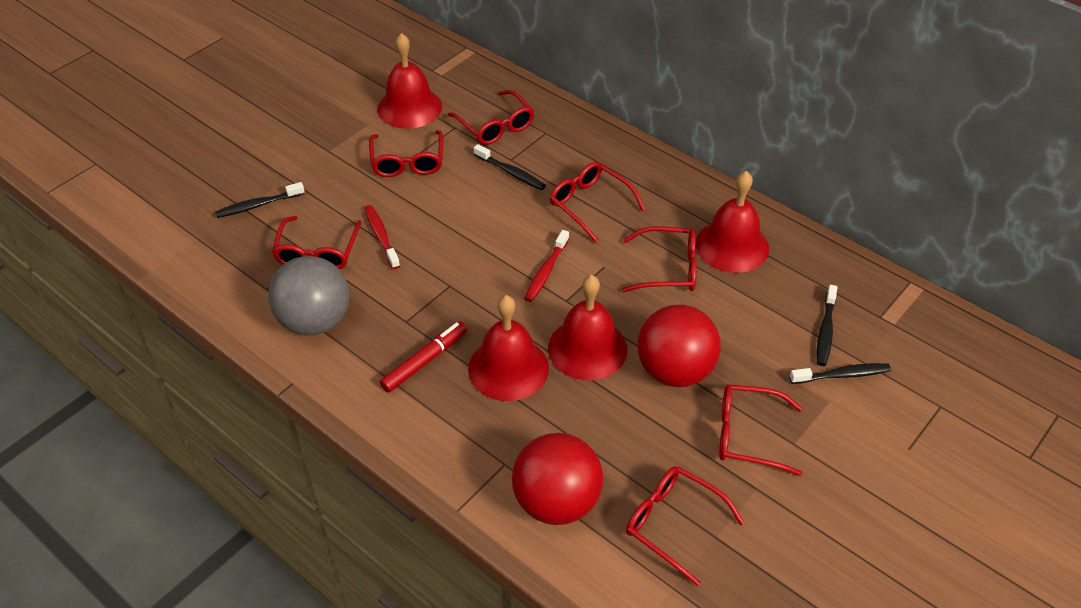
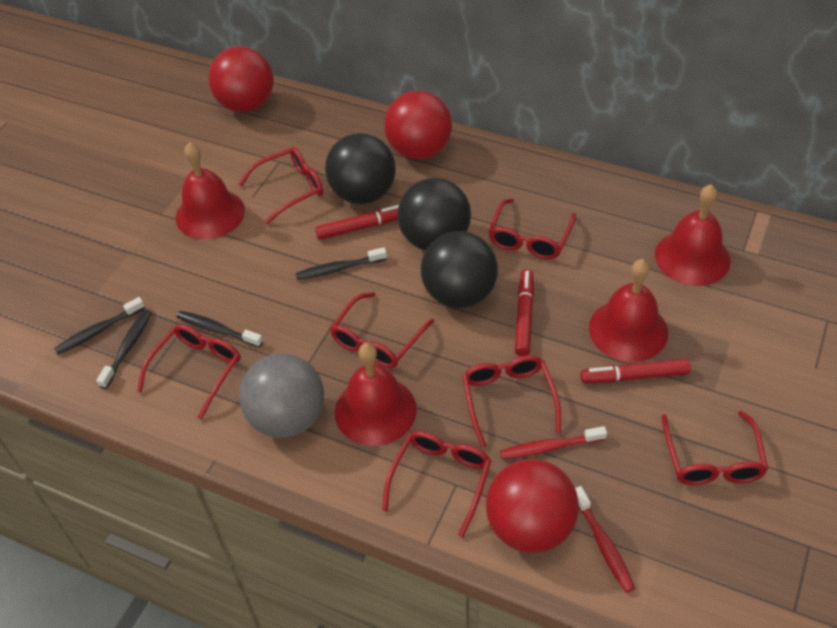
black ball: none = 0 -> [325,133,396,204] [397,178,471,251] [421,231,498,308] = 3
red ball: [512,433,603,525] [637,304,721,387] = 2 -> [208,46,273,112] [384,91,452,160] [486,459,579,553] = 3
red marker: [380,321,467,393] = 1 -> [315,205,399,240] [515,269,534,356] [580,359,691,383] = 3

